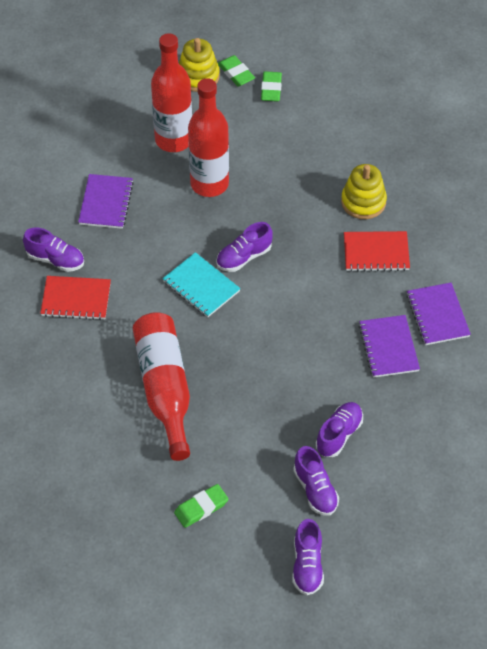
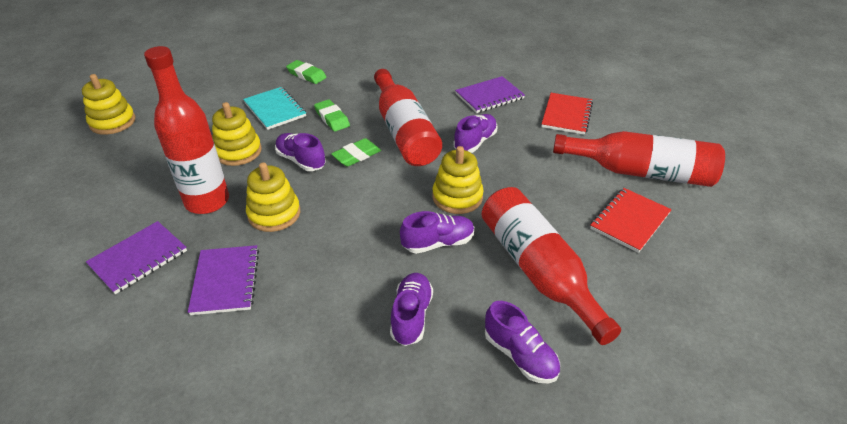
red bottle: [133,312,190,461] [151,33,192,152] [188,78,229,197] = 3 -> [144,46,229,214] [374,69,442,166] [482,187,621,345] [553,131,725,187] = 4
yellow stacking toy: [179,38,220,92] [341,164,387,219] = 2 -> [82,74,135,135] [212,102,262,166] [246,162,300,232] [433,146,484,214] = 4

